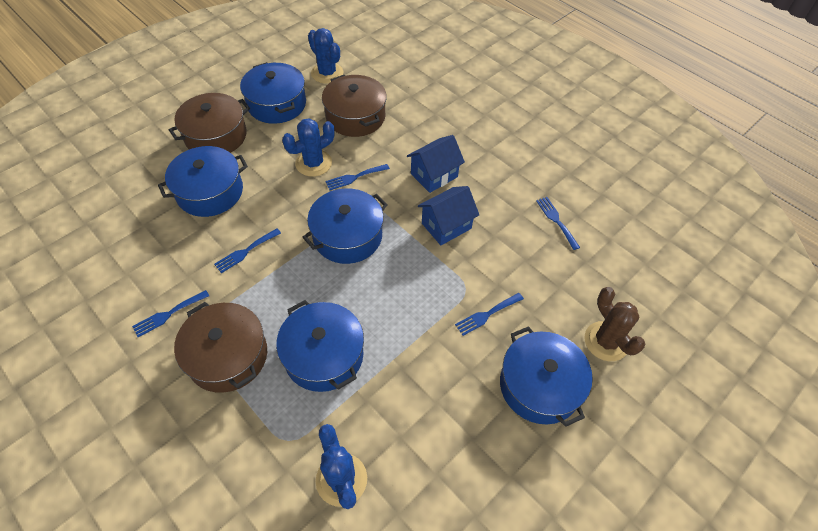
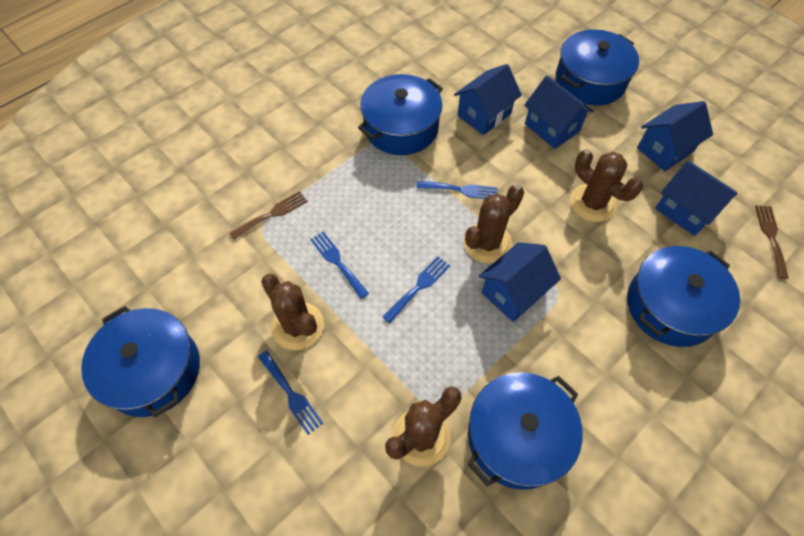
blue cactus: [282,118,335,177] [308,28,343,84] [316,424,367,509] = 3 -> none = 0
blue fork: [132,290,209,337] [214,228,281,273] [325,164,390,190] [455,293,524,336] [536,197,580,250] = 5 -> [258,351,324,435] [310,232,369,299] [382,256,450,323] [417,181,498,199] = 4
blue house: [407,135,465,193] [418,186,479,245] = 2 -> [454,64,522,135] [479,242,561,322] [524,76,593,149] [637,101,713,171] [655,160,737,236] = 5
brown cactus: [584,287,645,361] = 1 -> [261,274,324,350] [385,386,461,467] [463,184,524,264] [570,149,643,222] = 4
brown fork: none = 0 -> [229,191,308,240] [755,205,789,279] = 2
brown pot: [169,93,250,153] [174,302,267,393] [322,75,387,137] = 3 -> none = 0

